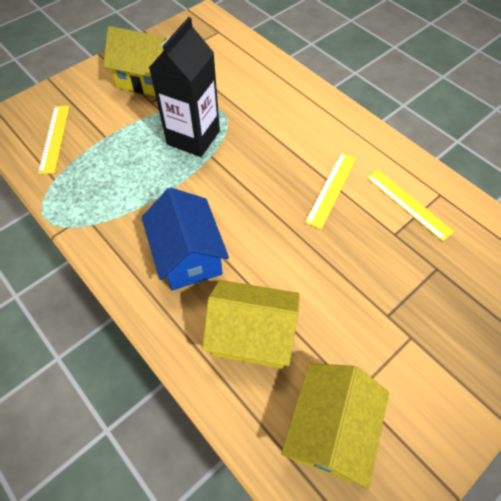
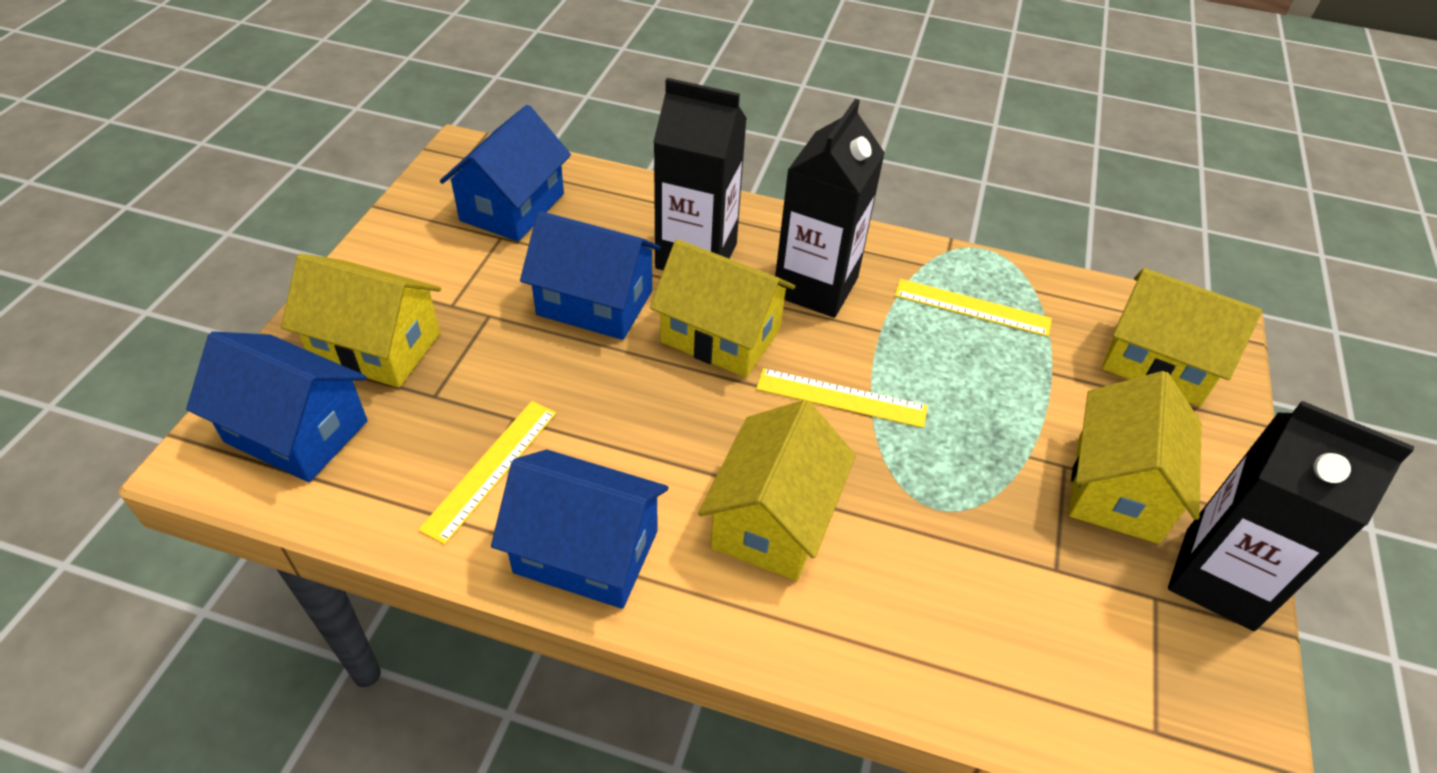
black carton: [149,17,220,157] = 1 -> [653,78,747,270] [775,99,885,318] [1168,401,1414,631] = 3
blue house: [141,187,229,290] = 1 -> [186,331,368,482] [440,105,571,242] [491,450,668,609] [520,211,661,340] = 4
yellow house: [103,26,167,96] [202,280,300,369] [281,363,389,489] = 3 -> [281,253,441,388] [650,239,795,378] [698,400,856,581] [1069,371,1202,544] [1102,268,1262,407] = 5

